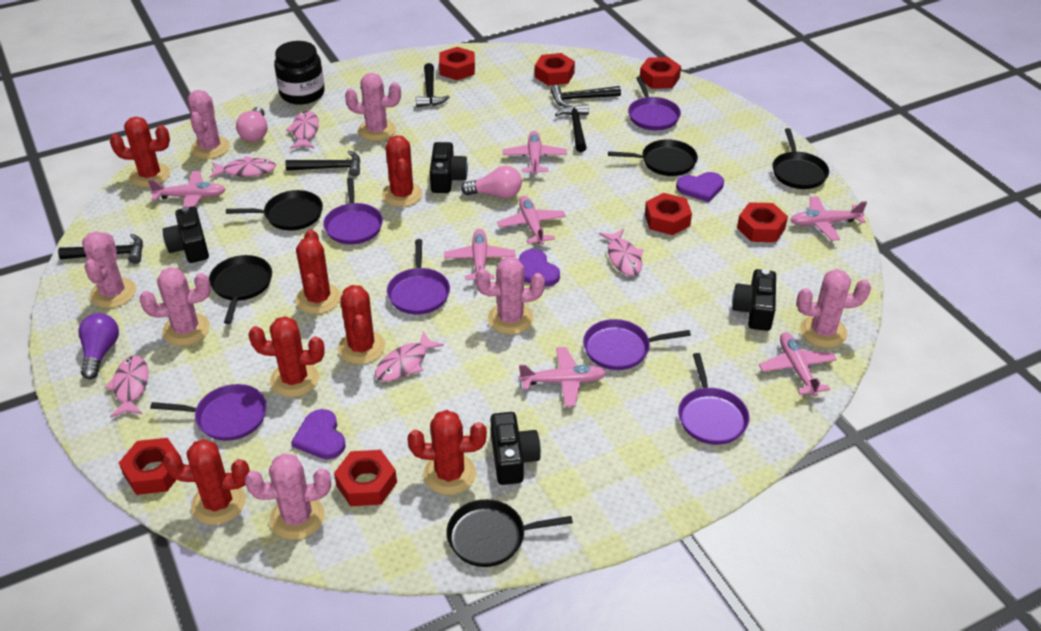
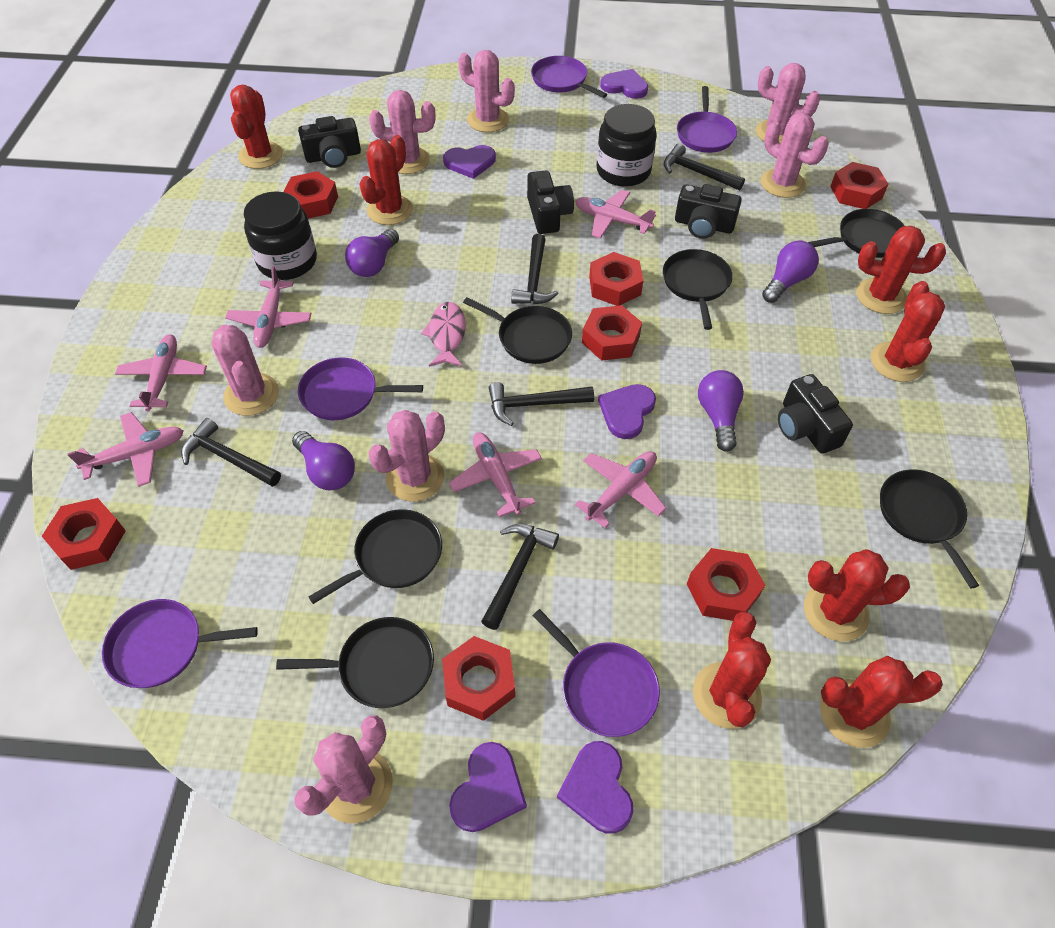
black jar: [274,41,325,105] = 1 -> [244,191,317,280] [597,104,657,187] = 2
black pan: [209,255,272,324] [226,190,323,231] [446,499,573,567] [608,139,698,176] [772,128,829,189] = 5 -> [276,617,434,708] [308,509,442,604] [463,297,572,364] [663,249,733,330] [808,209,905,258] [880,469,979,589] = 6
pink fish: [105,356,148,418] [210,156,276,178] [286,111,319,149] [375,331,444,382] [599,229,643,276] = 5 -> [421,302,466,367] = 1
pink light bulb: [236,107,267,142] [461,166,522,199] = 2 -> none = 0
pink plane: [148,171,226,207] [444,229,516,280] [497,196,566,245] [503,131,567,175] [519,347,607,407] [759,332,837,396] [790,196,867,241] = 7 -> [68,412,184,487] [115,334,207,411] [225,266,312,348] [449,432,542,517] [575,190,656,239] [575,451,666,528] = 6
purple heart: [291,409,346,459] [519,249,560,286] [676,172,724,202] = 3 -> [443,145,496,179] [449,742,527,832] [557,741,633,834] [598,384,656,439] [600,69,648,99] = 5
purple light bulb: [78,313,119,379] = 1 -> [292,431,355,491] [345,229,399,277] [698,370,744,452] [762,241,819,303] = 4
purple pan: [150,384,267,441] [323,178,383,244] [387,239,450,314] [583,319,691,370] [628,76,681,131] [678,353,749,445] = 6 -> [102,599,258,688] [298,358,423,420] [531,56,607,98] [532,609,660,737] [677,86,737,153] = 5

